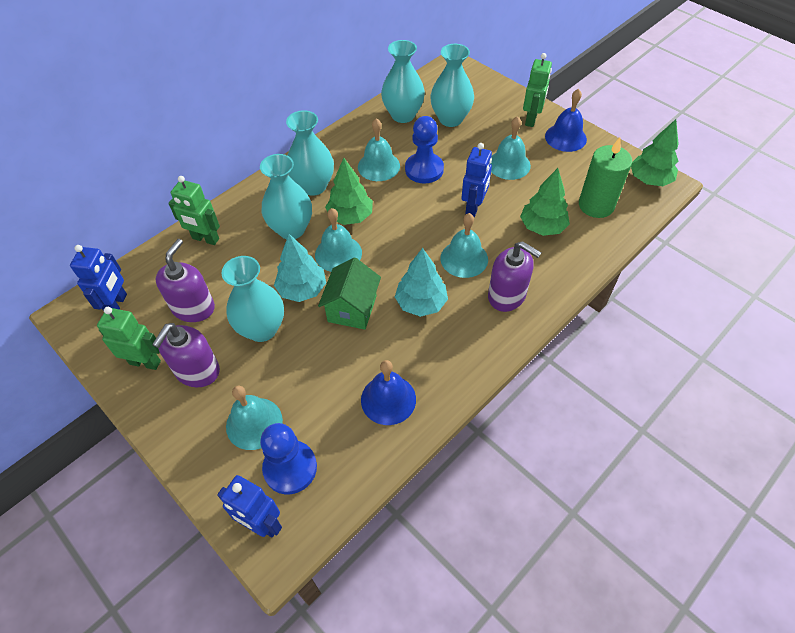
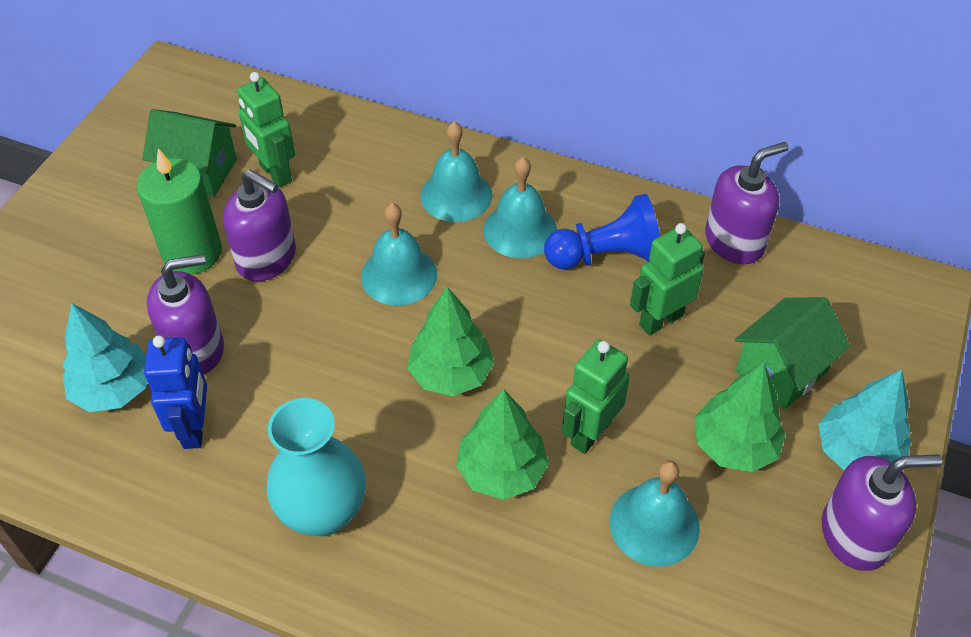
blue bell: [361,360,416,425] [545,89,587,152] = 2 -> none = 0
blue pawn: [260,423,317,495] [405,116,444,183] = 2 -> [544,194,660,269] = 1
blue robot: [70,245,127,311] [217,475,282,537] [462,143,492,217] = 3 -> [144,335,207,449] = 1
green house: [318,257,381,330] = 1 -> [142,109,237,197] [735,297,850,409] = 2
purple soap dispenser: [152,323,220,387] [155,239,215,322] [488,241,542,312] = 3 -> [147,254,224,374] [223,169,296,281] [705,142,789,264] [822,454,942,571] = 4
turquoise bell: [226,386,283,450] [315,208,362,272] [358,118,400,181] [440,213,488,278] [491,116,531,180] = 5 -> [361,203,437,305] [421,121,492,222] [483,157,557,258] [610,461,700,567] = 4
turquoise vase: [221,256,284,342] [260,154,312,239] [286,110,334,196] [381,40,425,123] [430,44,474,127] = 5 -> [266,398,366,536] = 1

